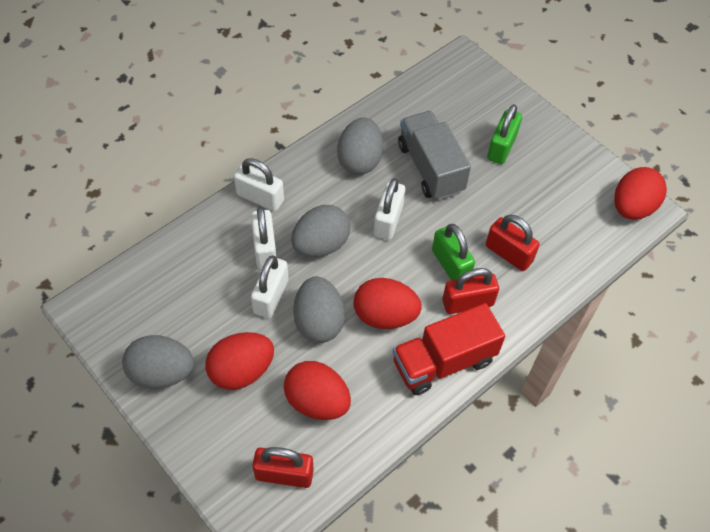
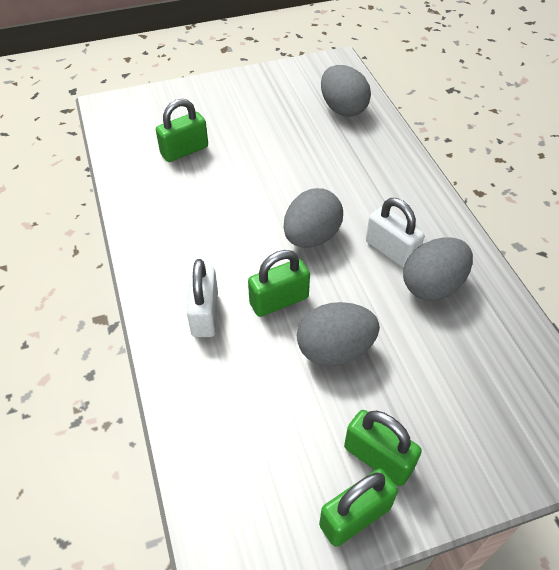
green padlock: [432,224,475,280] [487,104,522,164] = 2 -> [156,99,208,162] [248,250,310,317] [319,469,398,547] [344,410,422,486] = 4
grey truck: [398,111,471,200] = 1 -> none = 0
red egg: [206,332,274,390] [284,361,351,420] [354,278,422,329] [614,167,667,220] = 4 -> none = 0
red padlock: [252,447,314,488] [442,268,499,314] [486,215,540,271] = 3 -> none = 0
red truck: [393,303,505,395] = 1 -> none = 0
white padlock: [234,158,284,211] [251,207,277,269] [251,256,289,318] [374,178,405,240] = 4 -> [187,259,218,337] [366,198,424,268] = 2

